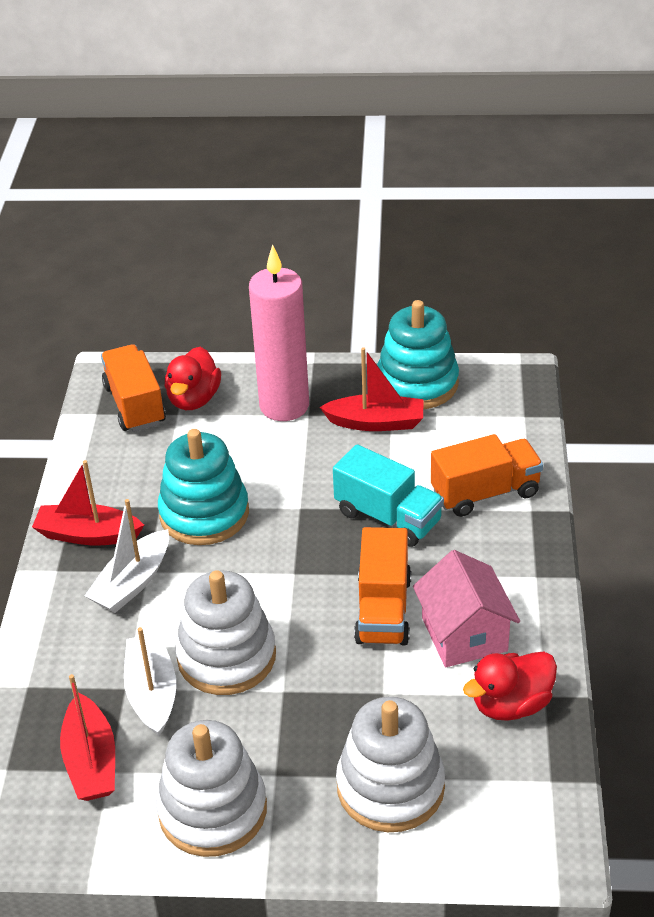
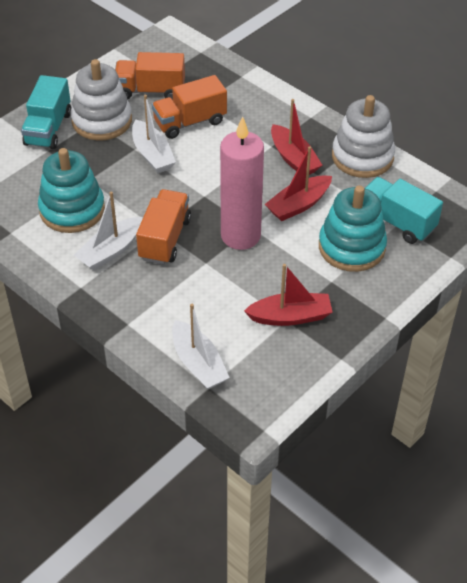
pink house: [413,550,520,667] = 1 -> none = 0
red duck: [165,347,221,410] [463,652,557,721] = 2 -> none = 0
turquoise truck: [333,444,444,547] = 1 -> [21,75,71,149] [365,177,443,244] = 2
white boat: [85,499,169,613] [124,627,176,736] = 2 -> [74,192,142,270] [132,95,176,173] [172,304,230,390] = 3
white stacking toy: [156,720,267,857] [175,570,276,695] [336,697,445,832] = 3 -> [70,59,132,141] [332,95,395,178] = 2

